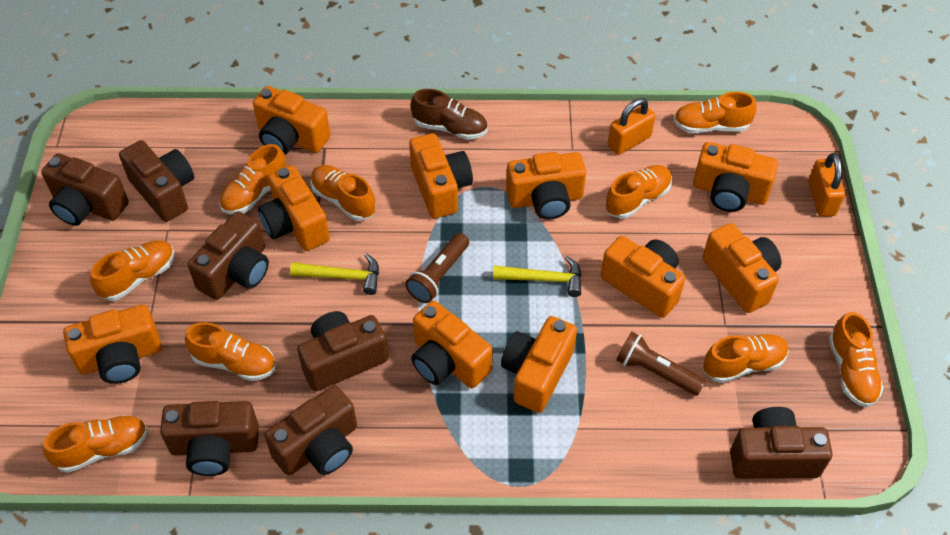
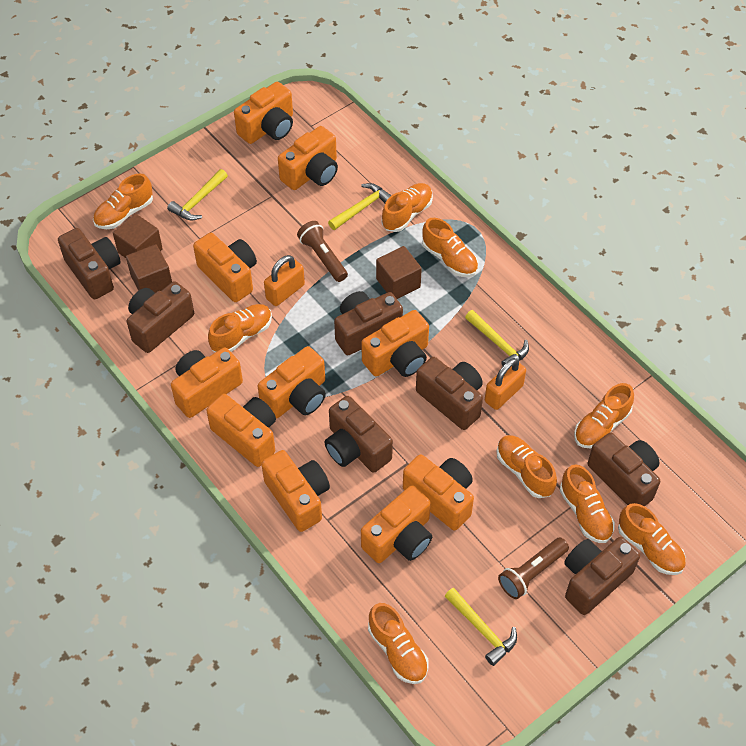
brown cube: none = 0 -> [113,214,163,258] [126,244,172,293] [376,246,422,299] = 3
brown shoe: [411,89,488,140] = 1 -> none = 0
yellow hammer: [290,254,379,295] [493,256,581,297] = 2 -> [167,169,228,221] [328,183,392,230] [445,588,517,666] [465,310,529,366] = 4

